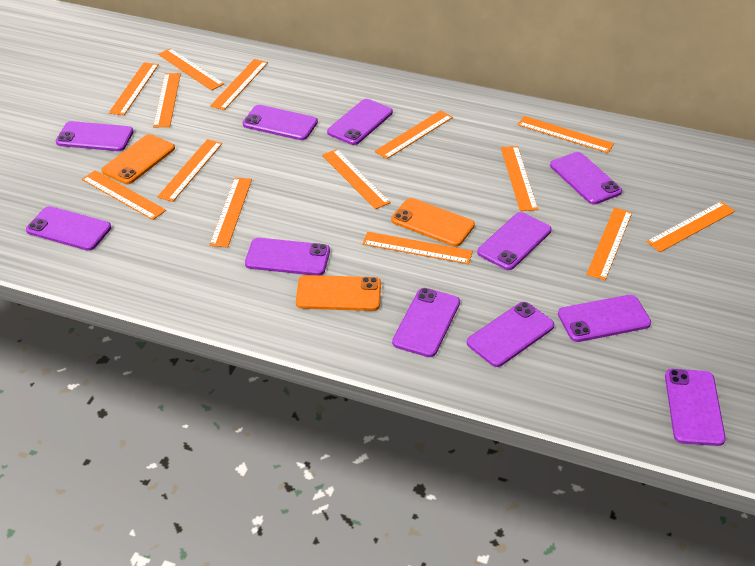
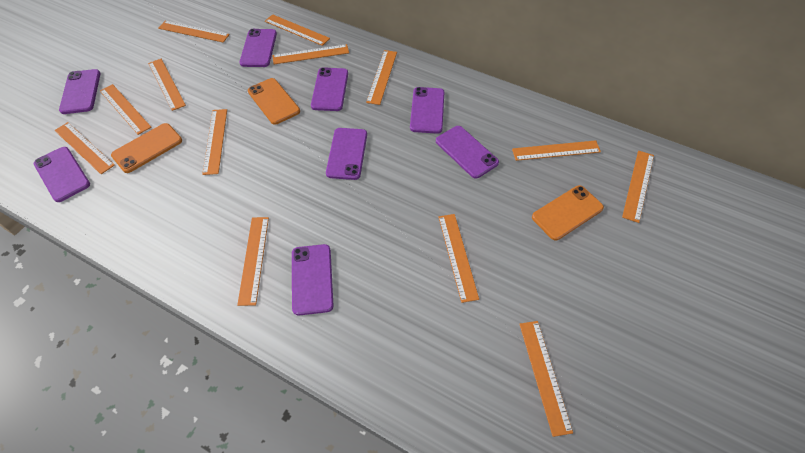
orange ruler: [82,170,166,220] [109,62,159,116] [153,73,181,127] [157,139,222,202] [158,48,224,91] [209,177,252,248] [210,59,268,110] [322,149,391,209] [362,232,473,264] [375,110,453,159] [501,146,538,211] [517,116,614,153] [586,208,632,280] [646,201,735,252] = 14 -> [54,122,115,174] [100,84,151,135] [148,59,186,111] [158,21,230,43] [202,109,227,175] [237,217,269,306] [265,14,330,46] [272,44,349,64] [366,50,397,105] [439,214,479,303] [512,140,601,161] [519,321,573,437] [622,151,654,223] = 13
purple phone: [26,206,111,251] [56,121,134,151] [243,105,318,140] [245,238,330,275] [327,99,393,145] [392,288,460,357] [467,302,554,367] [477,212,552,270] [550,152,622,204] [558,295,651,342] [665,369,726,446] = 11 -> [33,147,90,202] [59,69,101,114] [240,29,277,67] [292,244,334,315] [311,67,348,111] [326,128,367,180] [410,87,444,134] [436,126,499,179] = 8

